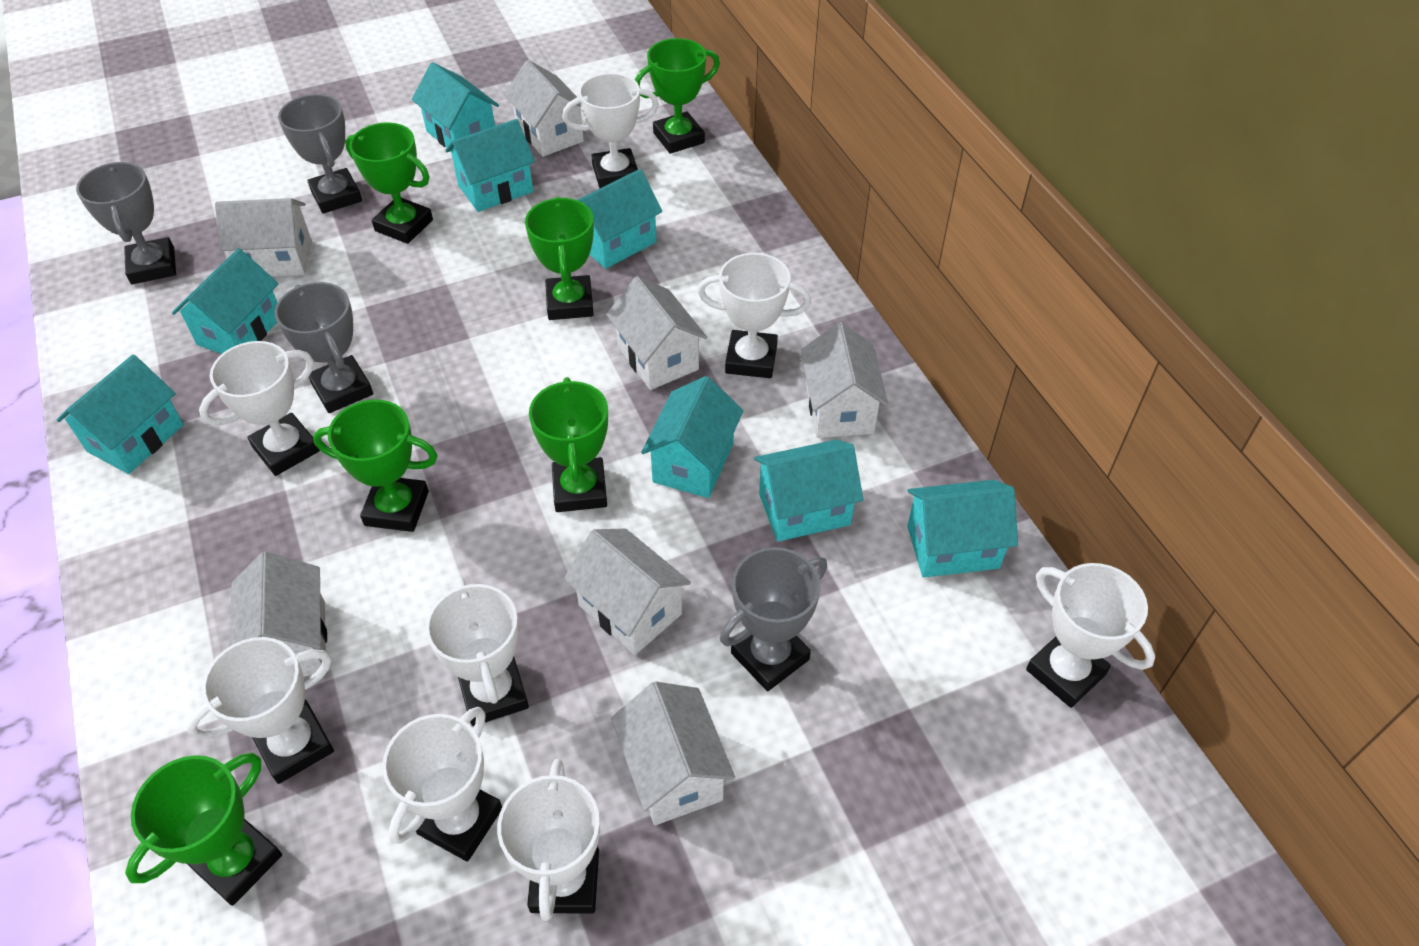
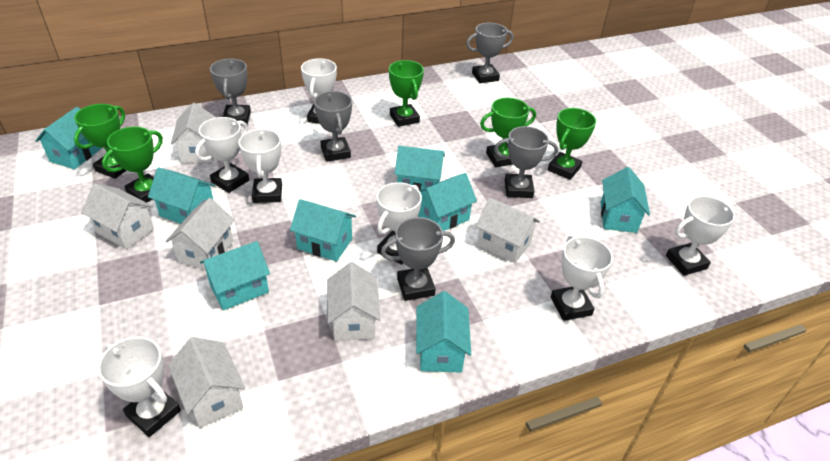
green trophy: [125,753,282,906] [313,400,438,532] [345,122,433,244] [525,197,594,320] [529,377,608,512] [635,38,720,154] = 6 -> [74,104,127,179] [102,127,163,203] [389,60,424,127] [480,97,536,167] [548,108,596,180] = 5
grey trophy: [76,162,176,284] [275,282,373,413] [278,94,362,214] [720,547,827,691] = 4 -> [210,59,251,125] [314,91,352,162] [381,217,455,301] [466,23,513,83] [494,126,558,198] = 5
white house: [215,198,312,277] [229,551,327,677] [504,60,584,157] [564,529,691,655] [606,276,707,390] [611,681,735,825] [801,322,889,438] = 7 -> [81,183,154,249] [165,198,234,270] [168,337,245,428] [171,103,216,163] [327,262,381,341] [476,198,540,263] = 6
white trophy: [186,637,334,784] [199,341,320,476] [382,707,502,862] [426,578,529,726] [497,759,600,921] [562,73,659,189] [698,253,811,378] [1026,563,1155,708] = 8 -> [98,337,181,437] [195,117,249,193] [238,129,282,203] [301,58,337,124] [376,182,422,265] [551,235,613,321] [666,196,736,276] = 7

